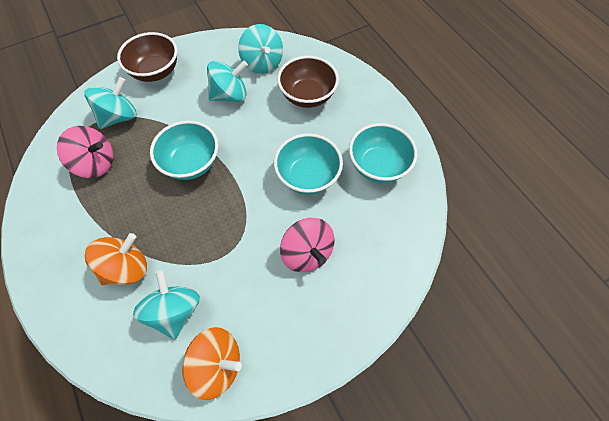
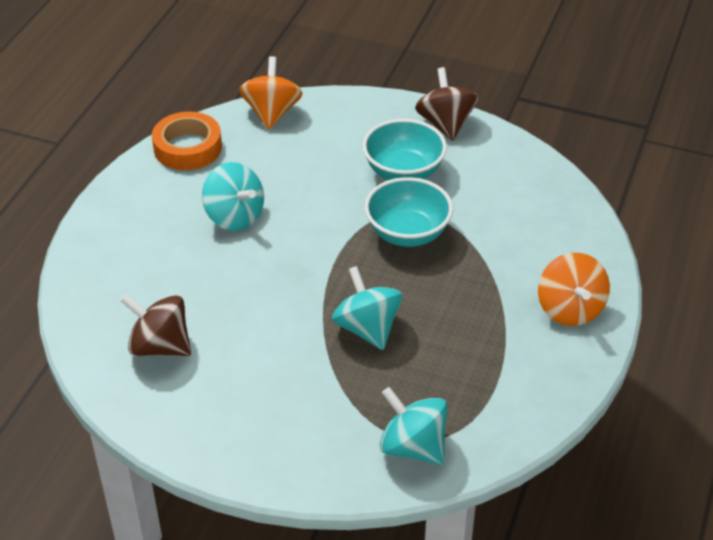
brown bowl: [117,32,177,82] [277,56,339,108] = 2 -> none = 0
brown spinning top: none = 0 -> [121,294,191,356] [415,67,478,141] = 2
orange tape: none = 0 -> [152,111,222,170] = 1
pink spinning top: [57,126,113,178] [280,218,334,272] = 2 -> none = 0
turquoise bowl: [150,121,218,180] [274,133,343,194] [349,123,417,183] = 3 -> [362,119,447,180] [365,177,453,247] = 2
turquoise spinning top: [85,77,137,129] [133,270,200,340] [207,61,248,102] [238,24,283,74] = 4 -> [202,162,264,231] [332,266,402,350] [380,387,448,465] = 3

